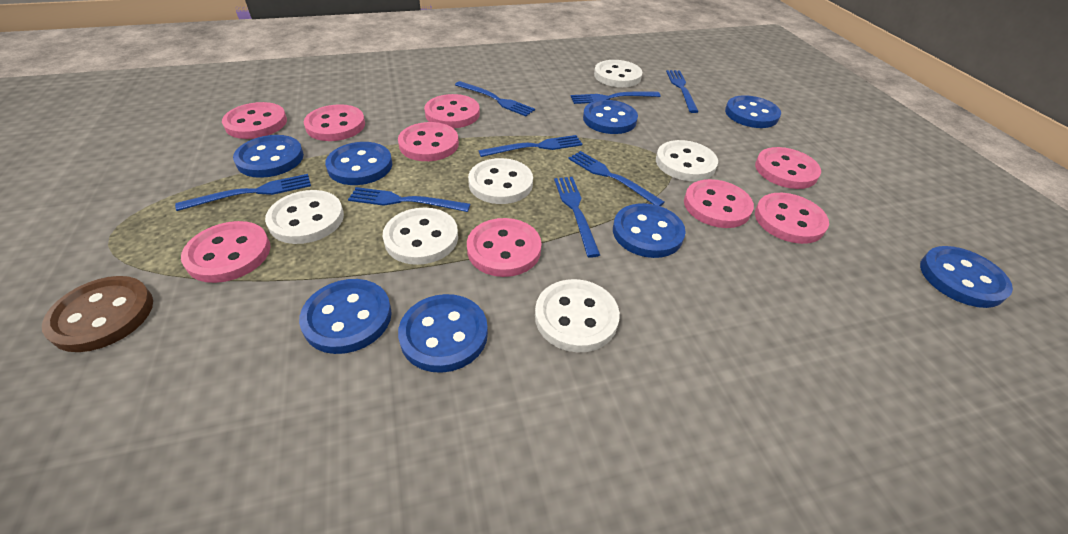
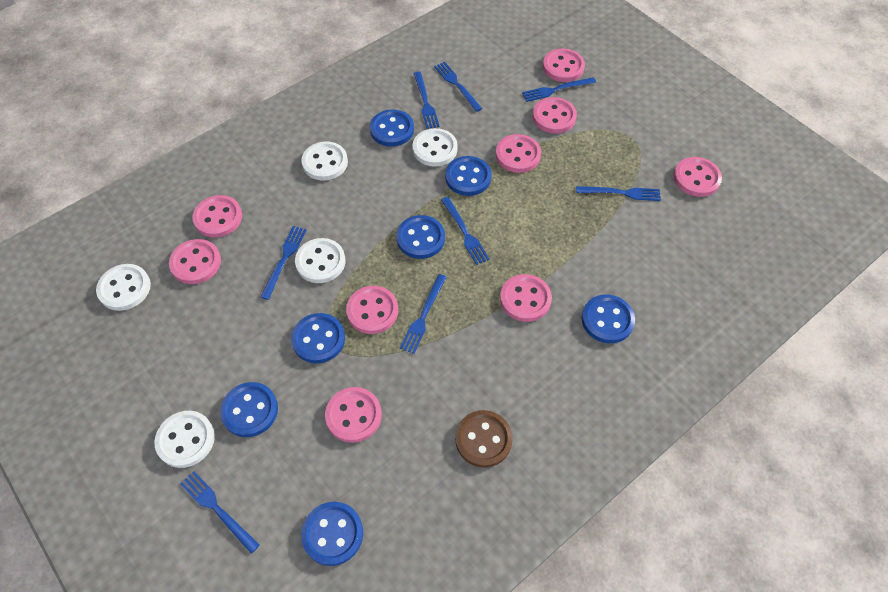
blue button: [233,135,304,178] [299,279,392,354] [325,142,392,185] [398,294,488,373] [583,100,638,134] [613,203,686,258] [725,95,781,128] [920,246,1013,308] = 8 -> [220,382,278,437] [291,313,345,363] [301,502,363,566] [370,109,414,147] [396,215,445,259] [445,156,492,196] [582,294,635,343] = 7
white button: [265,190,344,244] [382,208,458,265] [468,158,533,204] [535,279,620,352] [594,60,642,87] [656,140,718,181] = 6 -> [96,264,151,311] [154,411,215,468] [295,238,346,283] [301,142,348,180] [413,128,458,167] = 5

